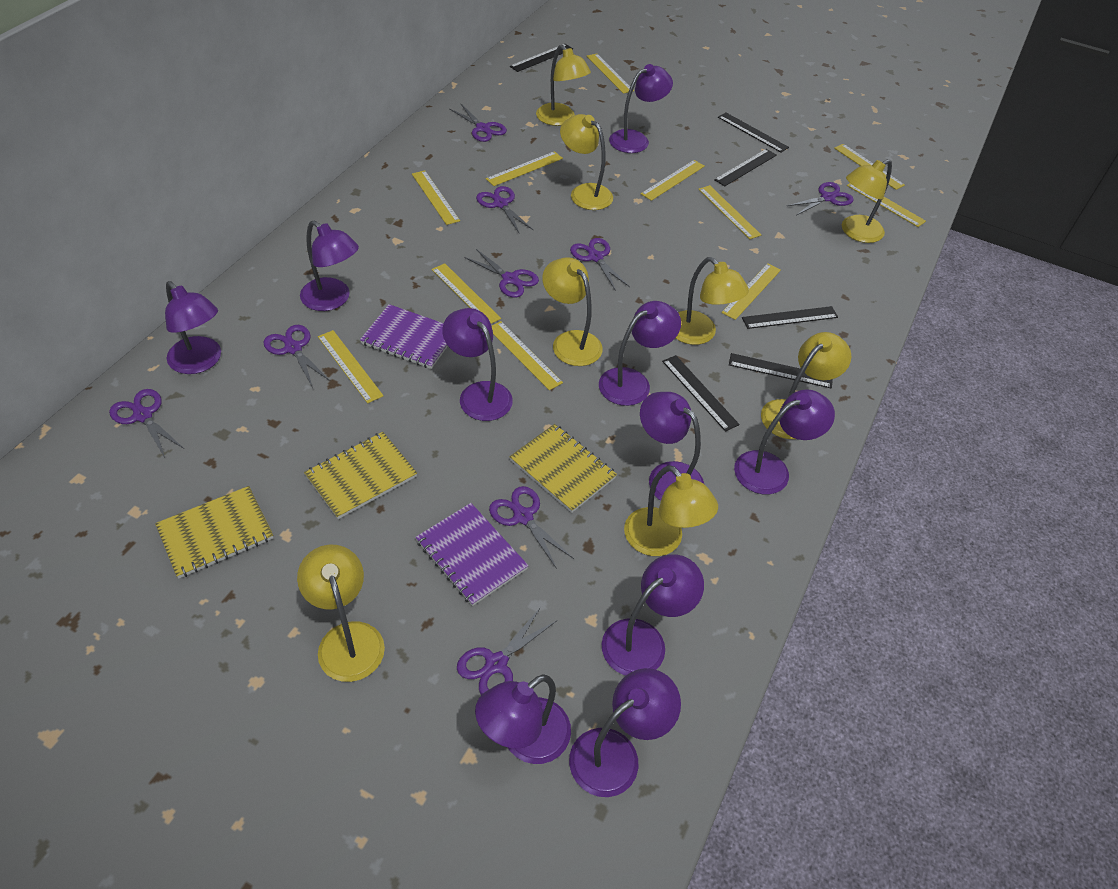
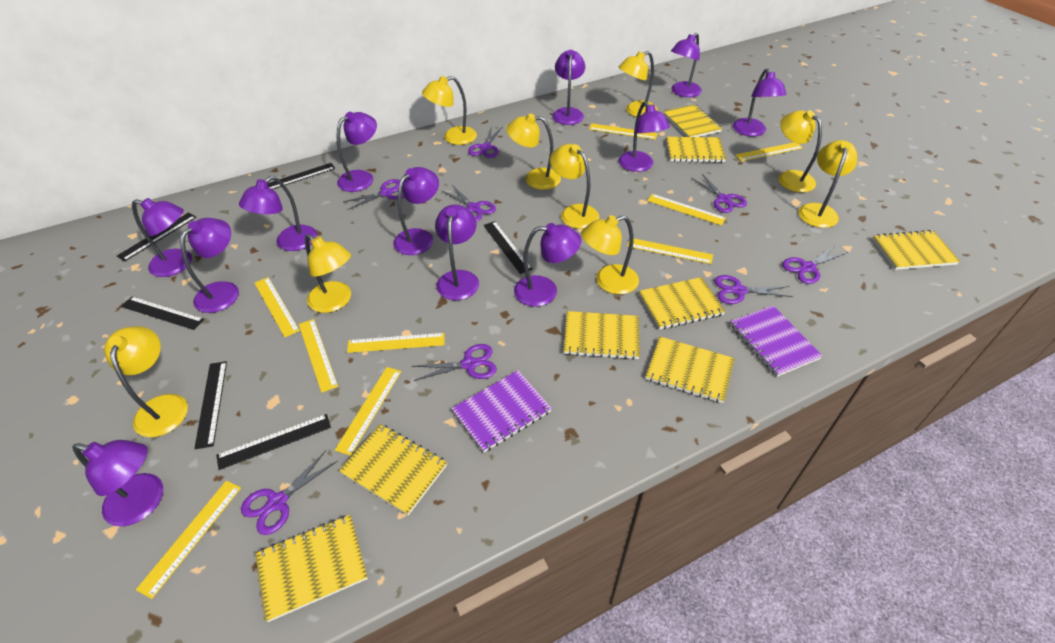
purple lamp: [165,281,221,374] [300,220,359,311] [442,308,513,421] [475,674,571,764] [569,668,681,797] [599,301,681,406] [602,554,704,676] [609,64,673,153] [640,392,704,501] [734,389,835,494] = 10 -> [72,440,163,527] [132,198,192,277] [180,218,239,313] [239,176,317,251] [337,112,377,192] [393,167,439,255] [435,204,479,300] [514,223,582,307] [552,50,585,125] [618,101,670,172] [671,32,702,97] [733,68,787,136] = 12
purple scissors: [109,389,184,457] [263,325,330,388] [450,104,507,142] [457,607,558,695] [464,249,539,298] [476,186,533,233] [489,486,574,569] [570,238,630,291] [787,182,854,215] = 9 -> [241,450,338,535] [343,179,404,210] [412,344,497,381] [442,185,496,222] [468,126,503,158] [691,174,747,213] [714,275,794,304] [782,245,848,284] = 8
yellow lamp: [297,545,385,682] [536,45,591,126] [542,257,603,366] [560,114,613,210] [624,465,718,556] [676,257,749,345] [761,332,851,439] [842,159,892,243] = 8 -> [104,326,188,437] [305,234,351,313] [422,76,477,145] [506,114,561,190] [550,144,599,229] [581,215,639,294] [619,51,658,117] [778,110,822,192] [798,140,857,228] = 9
yellow notebook: [155,486,273,578] [304,432,417,519] [510,424,617,513] = 3 -> [255,515,368,622] [339,424,447,515] [564,311,640,360] [639,277,726,330] [645,337,735,403] [663,104,722,137] [666,137,726,163] [872,230,960,270] = 8
yellow ruler: [318,330,384,403] [412,170,460,225] [432,263,501,324] [486,151,563,186] [492,321,563,390] [586,54,634,94] [641,160,705,201] [698,185,761,239] [721,263,781,320] [834,144,905,190] [847,183,926,227] = 11 -> [136,481,241,599] [255,277,300,337] [299,319,338,393] [335,367,401,456] [347,333,444,353] [589,123,658,140] [627,238,713,264] [647,194,726,226] [736,142,803,161] = 9

